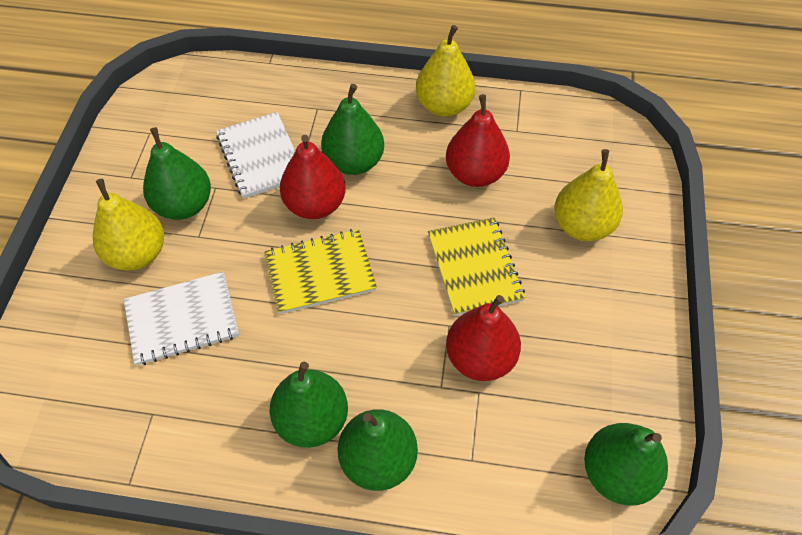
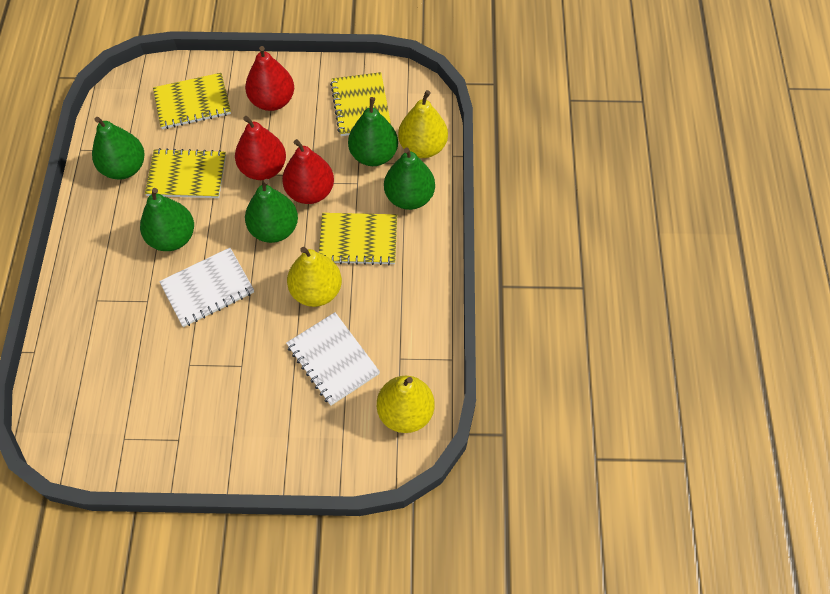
yellow notebook: [264,229,377,314] [428,217,525,316] = 2 -> [145,148,226,198] [153,73,231,129] [319,213,397,265] [330,72,391,136] = 4

